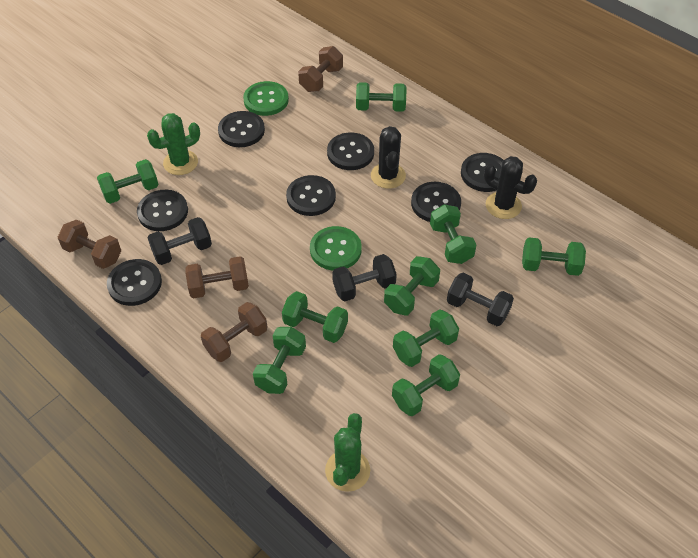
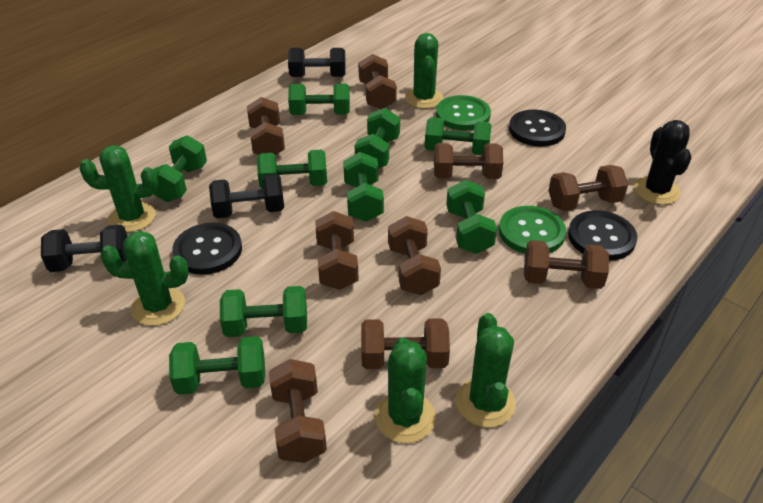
black button: [107,259,162,306] [137,190,188,231] [218,111,265,147] [286,175,336,216] [327,133,374,170] [411,182,461,222] [461,153,503,192] = 7 -> [172,223,242,275] [509,110,566,147] [568,210,637,261] = 3
black cactus: [371,126,406,189] [484,156,537,219] = 2 -> [634,120,691,205] = 1
brown dumbbell: [58,220,121,269] [185,256,249,299] [201,302,267,362] [298,46,343,92] = 4 -> [247,97,285,155] [269,359,327,463] [315,211,359,290] [358,54,397,109] [361,318,450,369] [388,216,441,295] [434,143,503,179] [524,240,609,289] [548,165,628,211] = 9
green cactus: [147,113,200,175] [325,413,370,492] = 2 -> [79,145,158,232] [100,231,189,326] [375,338,436,443] [405,33,443,109] [456,313,516,428] = 5

